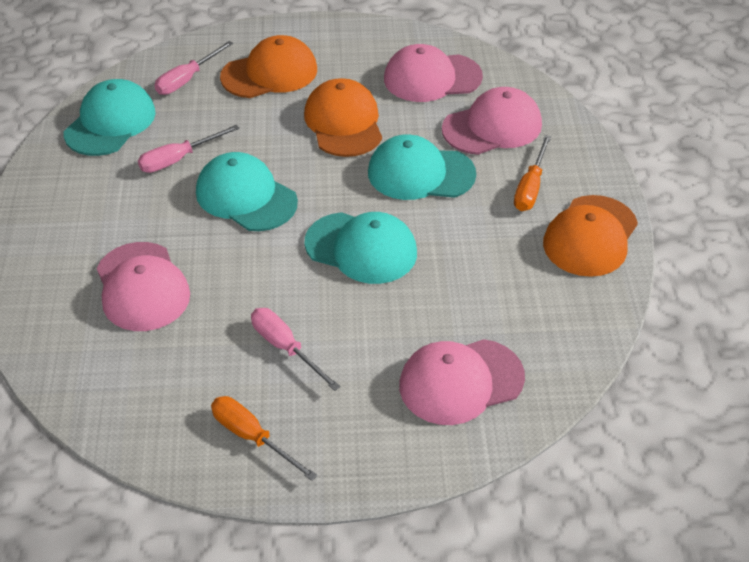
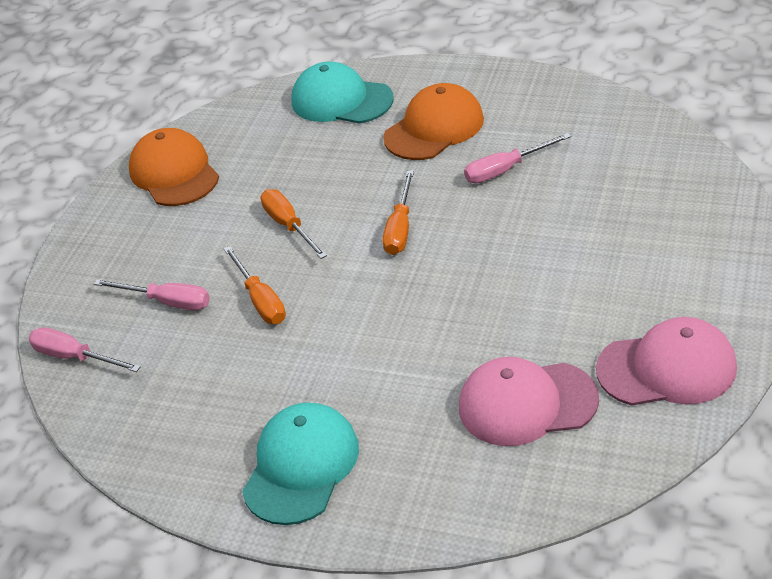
orange cap: [220,35,317,98] [304,78,382,157] [543,195,638,277] = 3 -> [129,128,219,206] [383,83,484,160] = 2
orange screwdriver: [211,396,318,481] [514,135,551,211] = 2 -> [224,246,286,324] [261,189,327,259] [383,170,414,255] = 3
pink cap: [97,242,190,331] [384,44,483,102] [399,339,525,425] [442,87,542,155] = 4 -> [459,357,599,446] [596,317,737,406] = 2
turquoise cap: [64,79,156,156] [196,152,298,231] [305,212,417,284] [368,134,476,200] = 4 -> [242,403,359,525] [291,62,393,124] = 2

